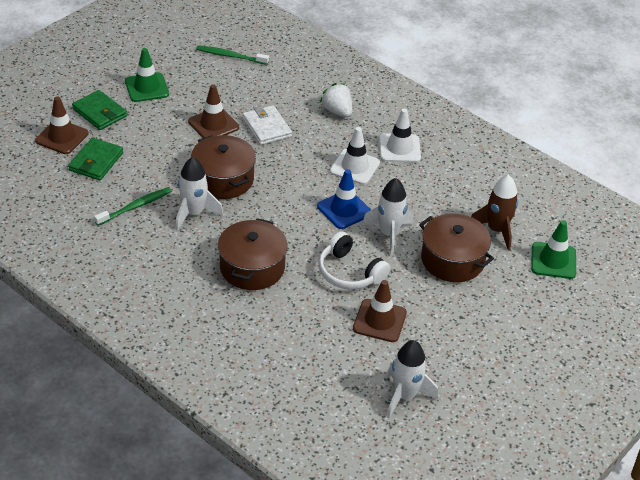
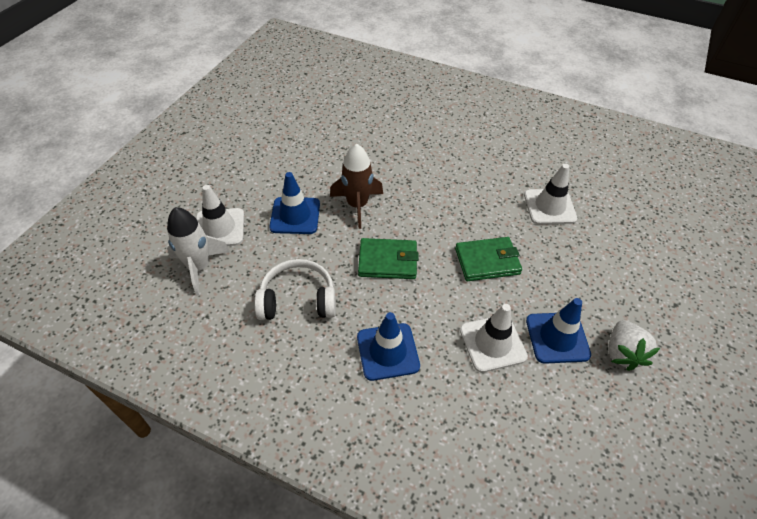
blue traffic cone: [317,169,371,229] = 1 -> [269,172,320,234] [357,312,420,381] [526,298,591,364] = 3
brown pot: [191,135,256,199] [218,218,288,290] [419,213,494,282] = 3 -> none = 0
brown traffic cone: [35,97,88,154] [188,85,239,138] [353,280,407,342] = 3 -> none = 0
green toothbrush: [94,187,172,226] [196,45,269,65] = 2 -> none = 0
green traffic cone: [125,48,169,102] [531,220,576,279] = 2 -> none = 0
white rocket: [175,157,223,231] [362,178,413,255] [387,340,438,418] = 3 -> [167,207,230,296] = 1
white traffic cone: [330,127,380,185] [379,109,421,163] = 2 -> [196,185,244,246] [460,304,528,373] [524,164,578,224] = 3
white wallet: [243,105,292,145] = 1 -> none = 0

